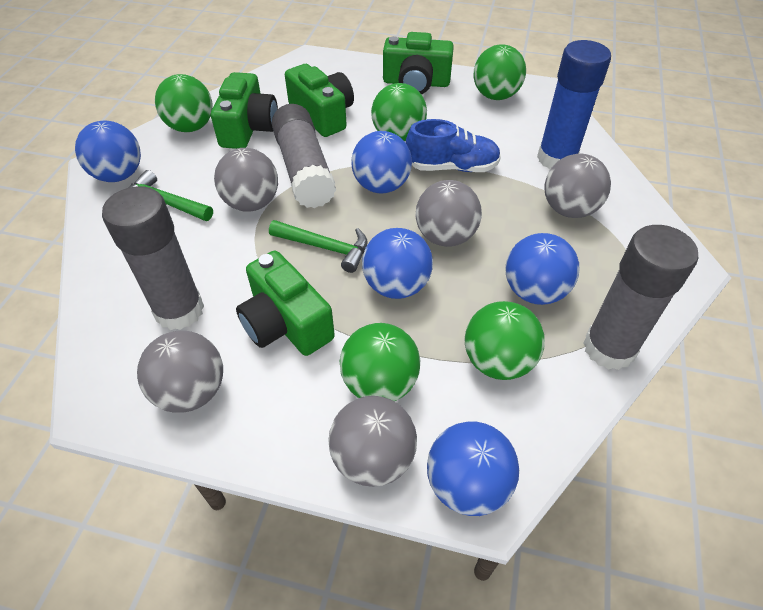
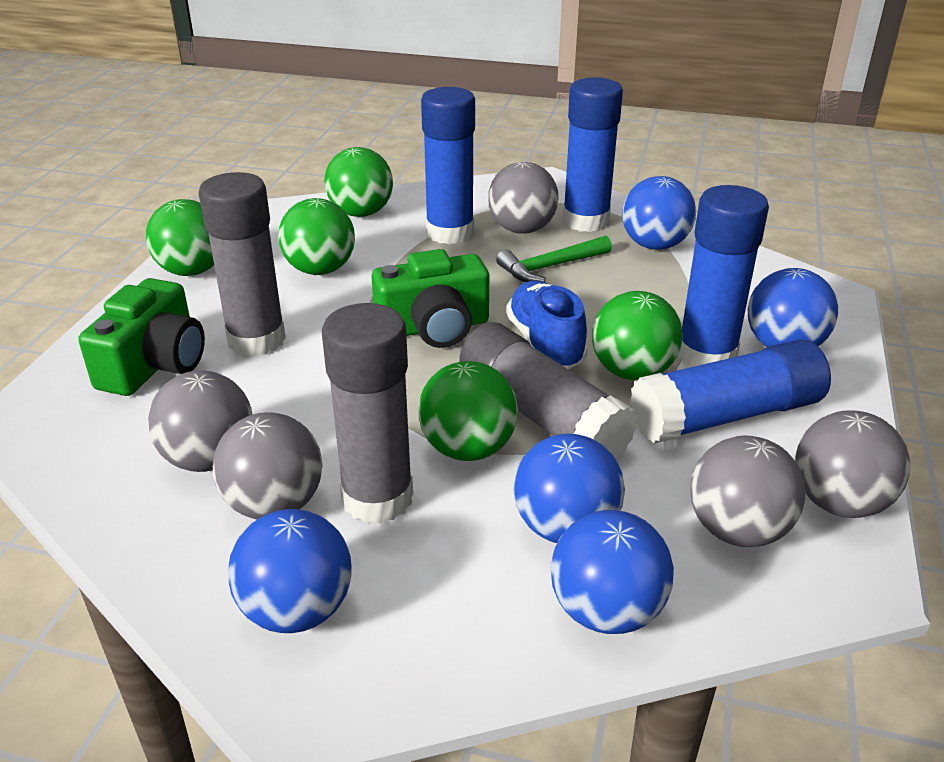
blue glue stick: [537,40,611,169] = 1 -> [421,87,475,244] [563,77,623,232] [630,339,831,444] [678,185,769,367] = 4
green camera: [211,72,278,149] [236,251,335,356] [285,64,354,137] [383,32,454,94] = 4 -> [79,278,205,396] [371,249,489,348] = 2
green hammer: [129,170,213,221] [269,220,367,273] = 2 -> [496,236,612,282] = 1

